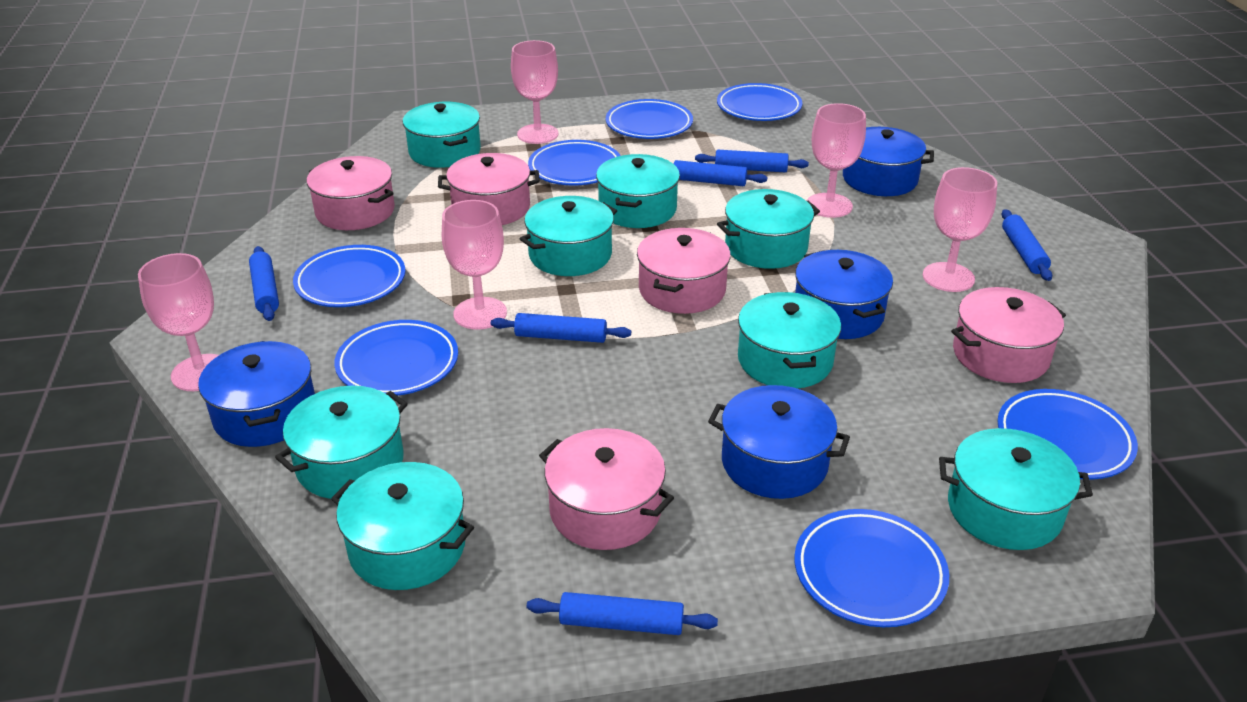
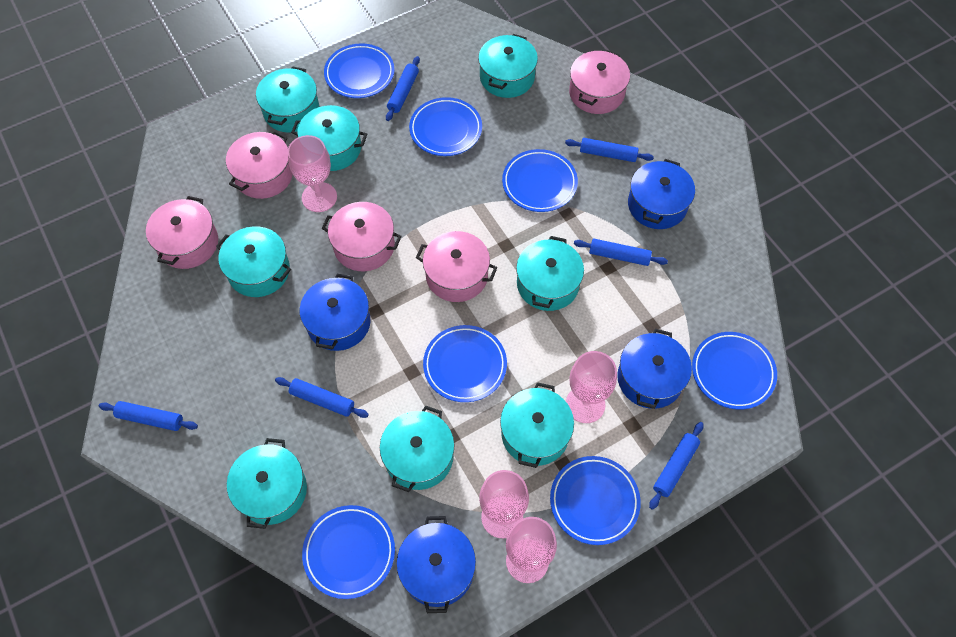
pink goblet: [138,253,219,391] [442,200,507,330] [511,40,559,144] [807,103,866,218] [923,167,997,292] = 5 -> [288,135,337,212] [479,470,529,538] [506,517,557,583] [566,351,617,423] = 4

